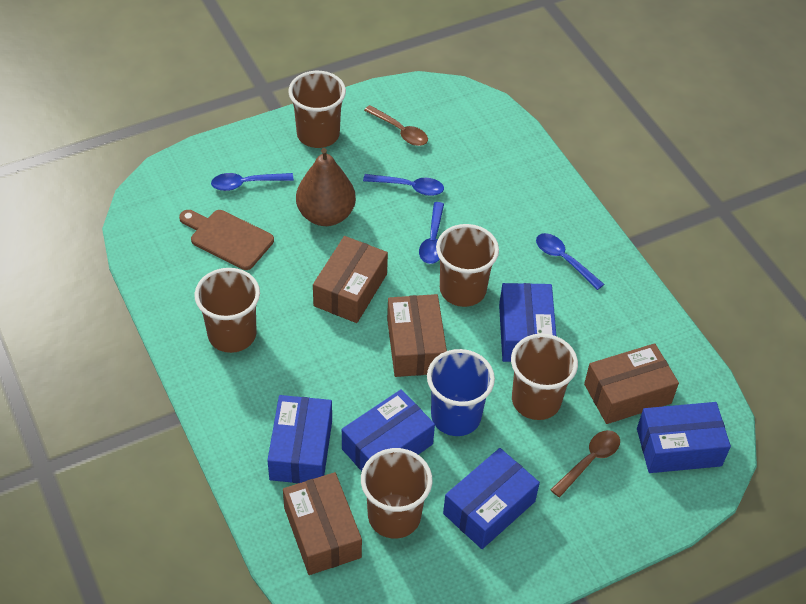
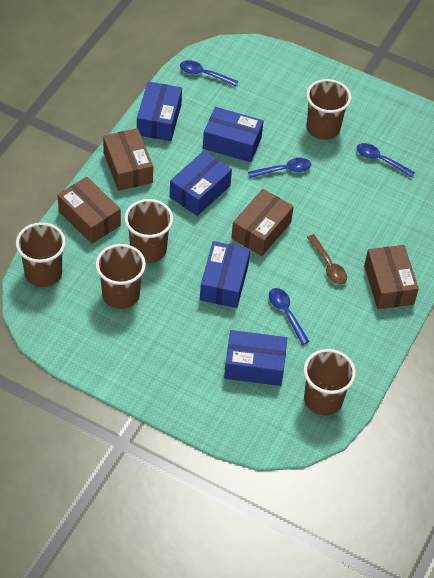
blue cup: [427,349,495,436] = 1 -> none = 0
brown cutting board: [179,210,274,270] = 1 -> none = 0
brown pear: [296,148,356,226] = 1 -> none = 0
brown spoon: [364,105,428,146] [551,430,620,498] = 2 -> [307,234,347,284] = 1

